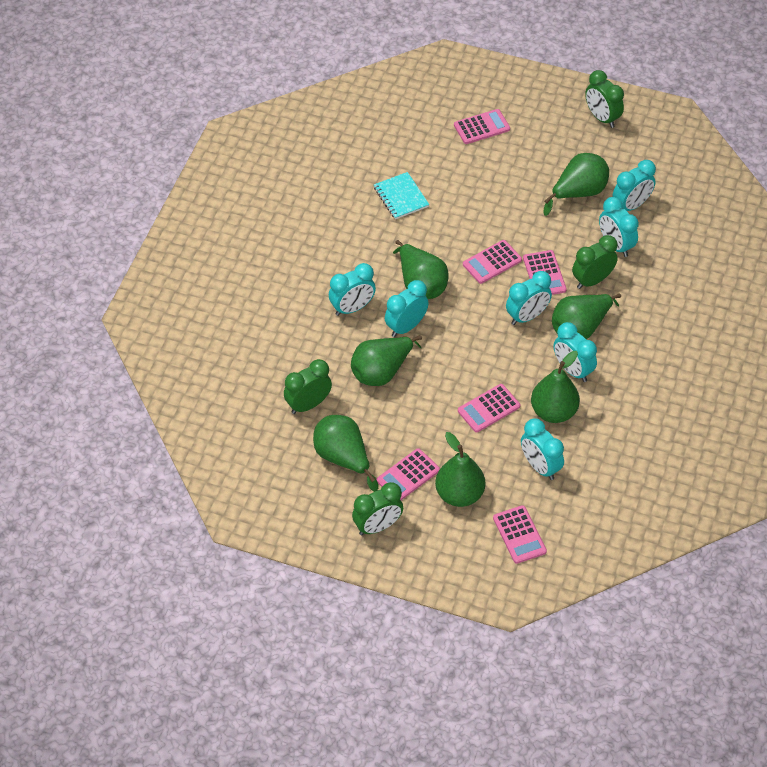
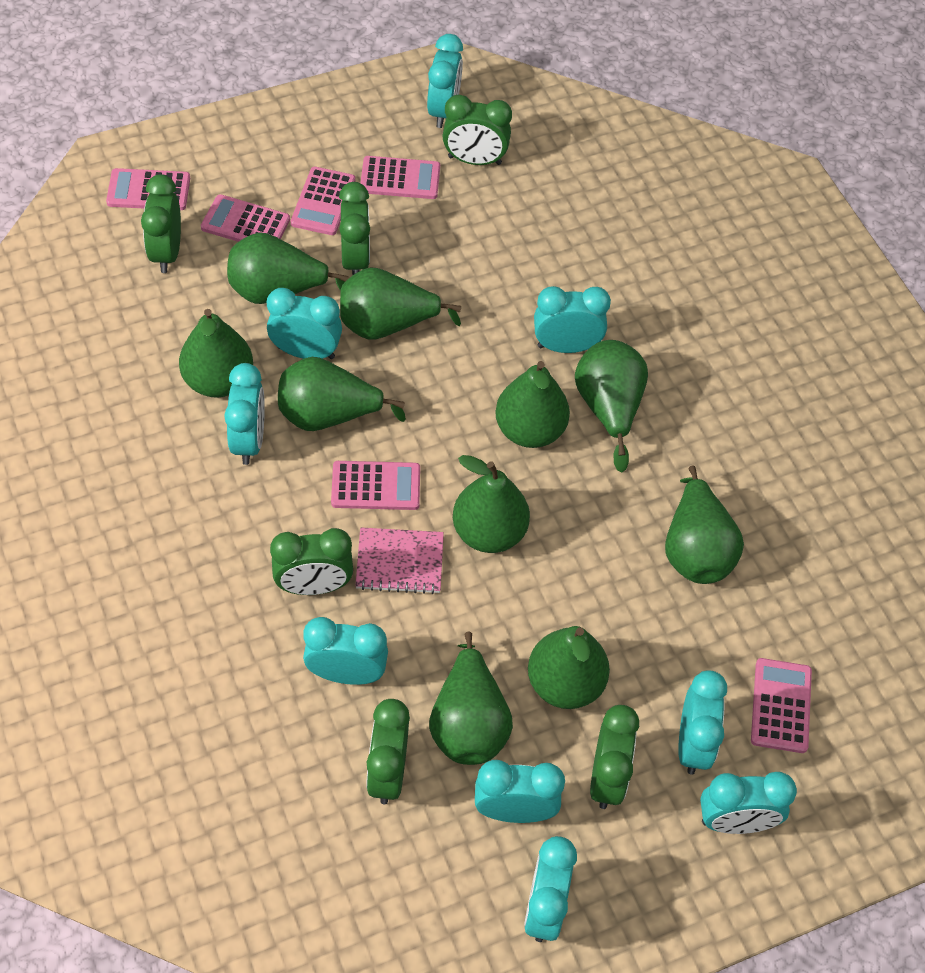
green clock: [284,359,332,414] [352,482,403,535] [572,235,618,289] [585,70,624,128] = 4 -> [141,174,181,273] [270,528,353,595] [339,182,370,275] [366,699,410,804] [442,94,512,165] [590,705,639,809] = 6
green pear: [313,415,378,492] [351,335,422,386] [393,240,448,299] [435,432,485,507] [531,351,580,423] [543,153,609,216] [552,293,621,339] = 7 -> [179,309,253,397] [227,232,349,304] [278,357,406,431] [340,268,461,340] [429,632,513,765] [453,455,530,553] [495,361,570,448] [528,626,610,709] [575,340,648,473] [665,466,744,584] = 10
pink notebook: none = 0 -> [355,527,444,594] = 1
turquoise clock: [329,263,376,316] [385,280,429,337] [506,271,552,325] [521,419,564,480] [554,322,597,382] [599,197,639,257] [613,160,656,211] = 7 -> [224,363,265,465] [267,288,342,359] [303,617,388,685] [427,34,463,128] [475,760,565,823] [524,836,577,942] [534,286,611,353] [678,671,727,774] [700,772,797,834] = 9
turquoise notebook: [374,172,429,219] = 1 -> none = 0

